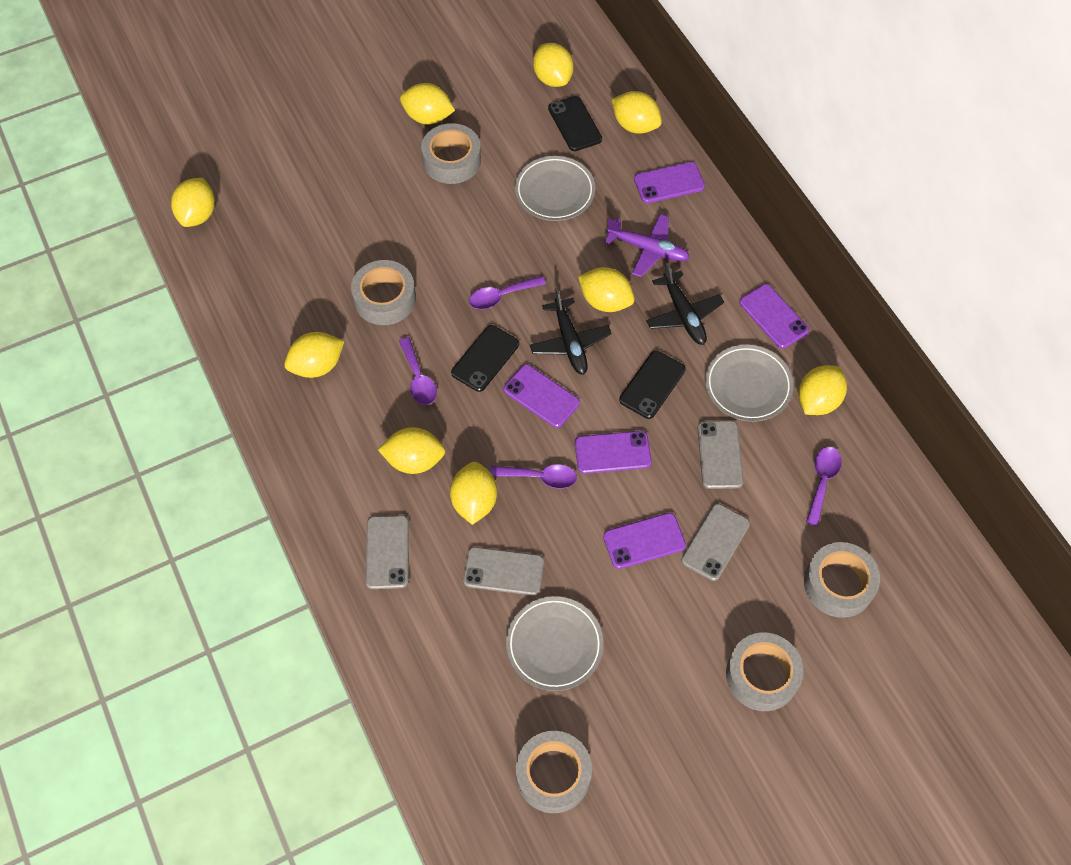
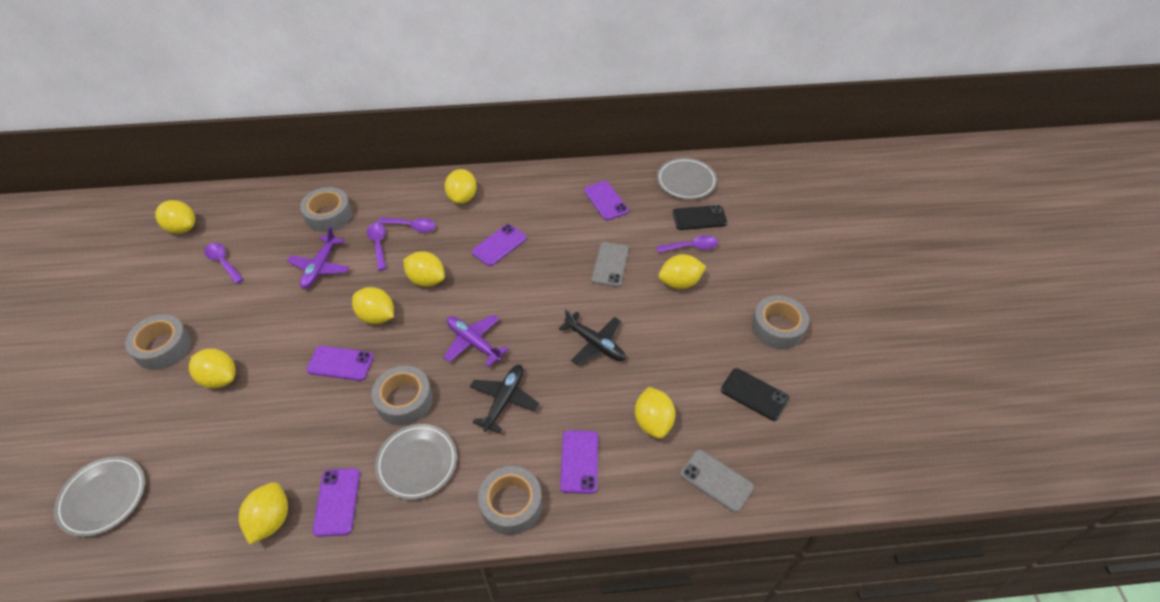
black phone: [451,325,519,392] [548,96,602,151] [619,351,686,419] = 3 -> [672,205,727,230] [721,368,789,421] = 2
grey phone: [366,515,409,589] [463,547,544,596] [681,504,750,581] [698,421,744,489] = 4 -> [592,242,629,287] [680,450,754,513] = 2
purple plane: [605,214,690,277] = 1 -> [287,227,349,289] [443,315,508,367] = 2
yellow lemon: [171,178,215,227] [284,332,344,378] [378,427,445,474] [400,83,455,124] [450,462,497,525] [533,43,573,87] [578,267,635,312] [612,91,662,134] [798,365,847,415] = 9 -> [155,200,195,234] [189,349,236,388] [239,482,288,545] [352,287,394,324] [403,251,445,287] [445,169,477,204] [635,387,675,439] [658,254,706,289] = 8

